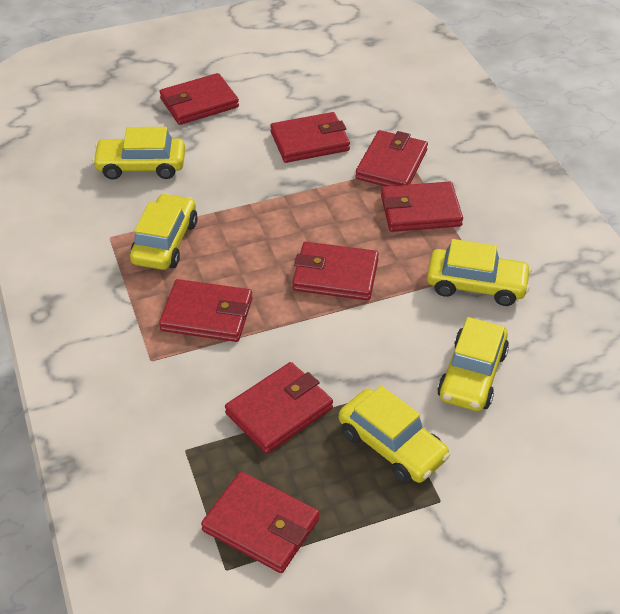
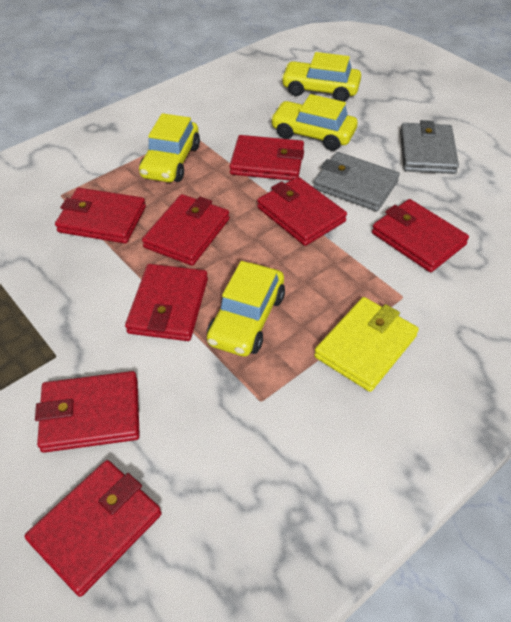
grey wallet: none = 0 -> [313,152,400,211] [400,120,459,174] = 2
yellow car: [92,127,185,180] [130,193,198,270] [339,386,450,484] [427,239,532,306] [437,317,509,411] = 5 -> [139,113,200,182] [207,261,285,356] [270,94,358,151] [281,52,361,102] = 4
yellow wallet: none = 0 -> [314,297,419,392] = 1

